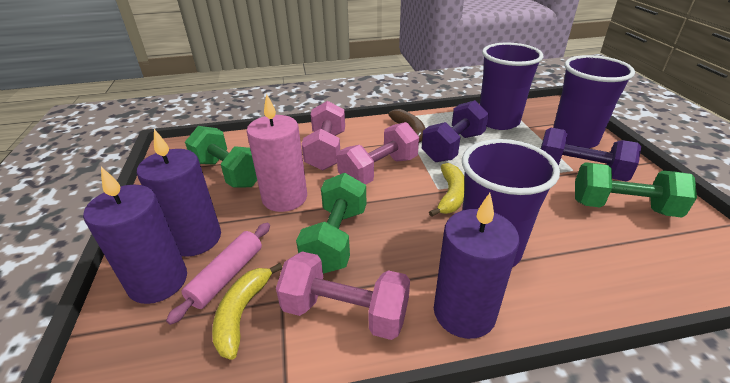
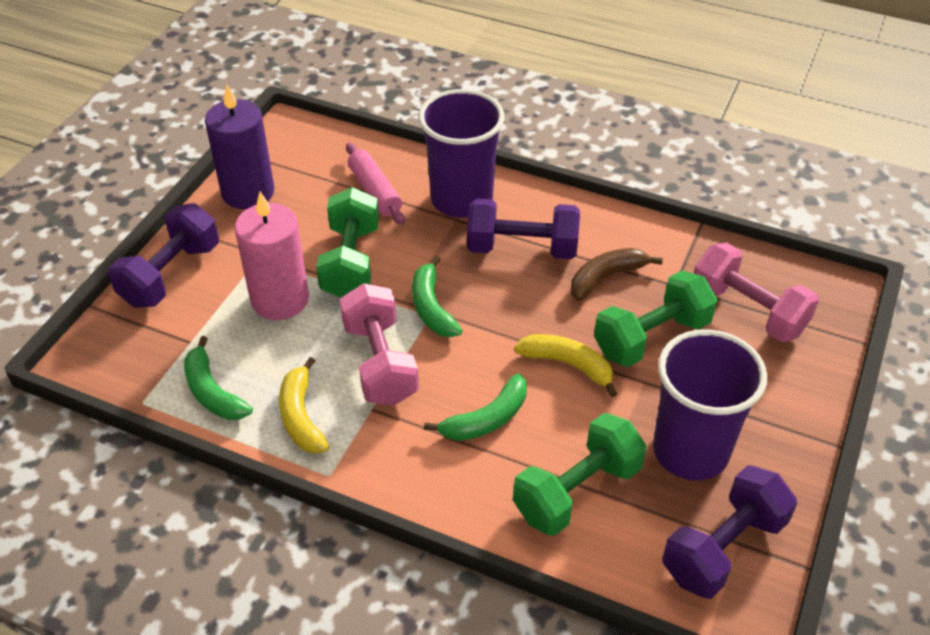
green banana: none = 0 -> [184,336,253,420] [412,256,463,337] [424,373,527,441] = 3
pink dumbbell: [276,251,410,340] [302,101,345,170] [337,122,419,185] = 3 -> [340,283,419,405] [694,242,819,343] = 2
purple candle: [83,167,187,304] [137,129,221,257] [434,193,519,339] = 3 -> [205,84,274,209] = 1
purple cup: [462,139,560,267] [480,43,543,130] [553,55,635,148] = 3 -> [419,89,505,218] [653,329,767,480] = 2
purple dumbbell: [422,100,489,162] [541,128,641,182] = 2 -> [108,203,219,308] [467,198,580,259] [662,465,797,599] = 3

